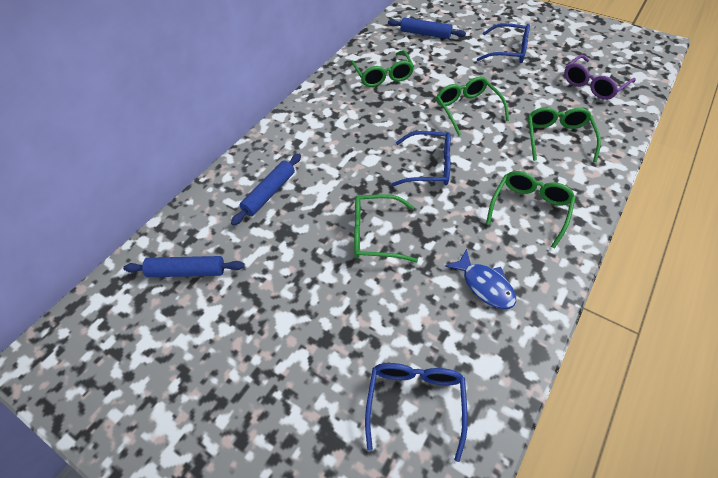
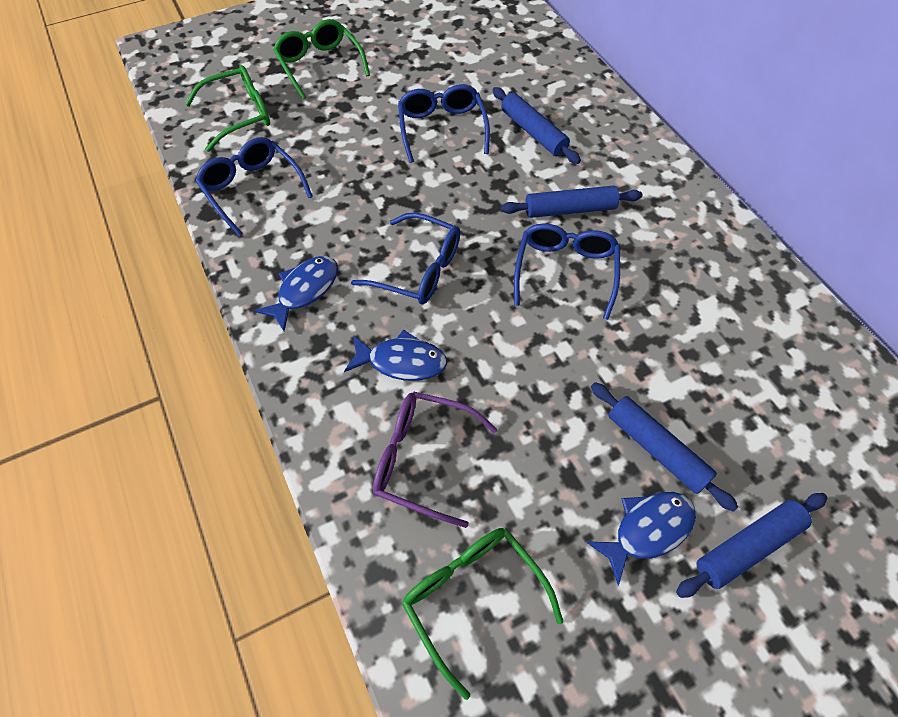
blue fish: [445,249,516,309] = 1 -> [254,256,338,331] [344,329,447,381] [586,492,696,585] = 3
blue glasses: [365,363,468,462] [391,131,451,186] [477,23,530,63] = 3 -> [196,137,313,237] [351,212,460,305] [398,84,490,163] [514,223,620,320] = 4
blue rolling pin: [123,256,244,277] [231,154,301,226] [388,17,466,39] = 3 -> [492,87,581,164] [501,185,642,218] [591,382,738,512] [676,493,828,598] = 4
green glasses: [351,50,414,87] [354,194,418,262] [436,76,509,136] [486,171,576,249] [528,107,601,162] = 5 -> [185,65,270,152] [273,19,370,99] [402,528,563,700] = 3

